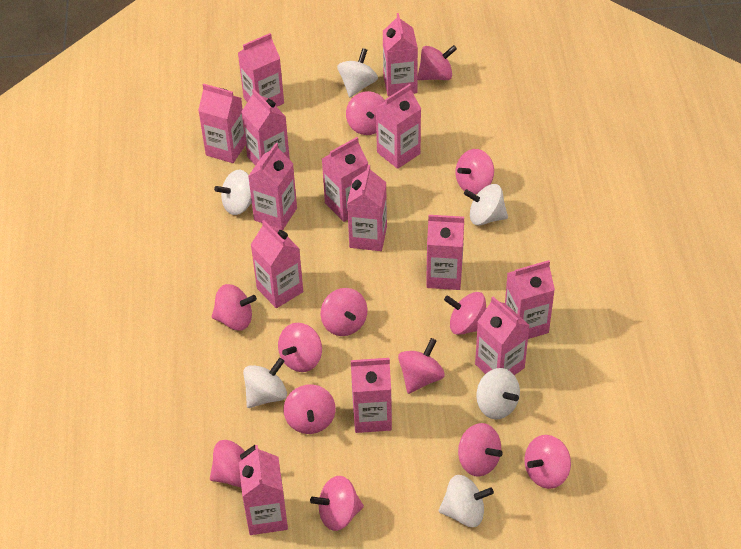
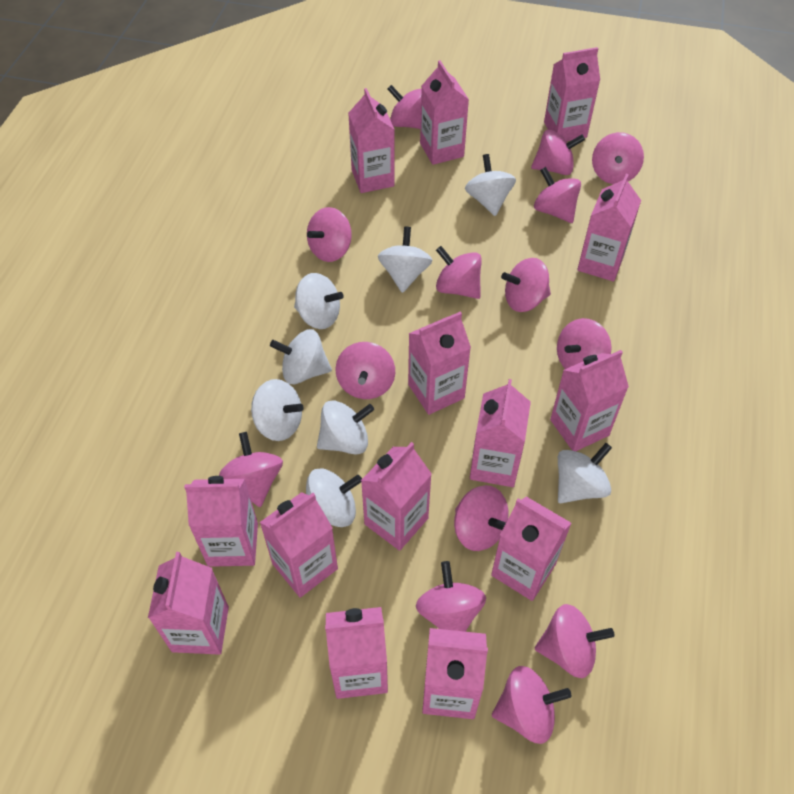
pink spinning top: [210,440,256,487] [212,284,257,330] [278,323,322,372] [284,385,336,434] [310,476,364,531] [321,288,367,336] [346,91,385,135] [398,338,445,394] [417,45,457,80] [444,292,486,335] [455,149,494,194] [458,423,503,477] [524,435,571,489] = 13 -> [219,432,283,507] [307,207,352,262] [335,342,395,399] [387,85,422,129] [416,561,486,632] [436,246,482,299] [454,485,509,551] [492,666,571,744] [501,258,551,312] [531,130,585,175] [534,167,581,223] [535,604,614,678] [557,318,612,369] [592,132,644,184] = 14
white spinning top: [214,170,252,215] [243,358,287,408] [337,48,378,97] [439,475,494,527] [464,184,508,225] [476,368,520,419] = 6 -> [251,379,304,441] [270,329,332,384] [294,273,344,329] [306,468,362,527] [317,401,374,455] [378,227,433,293] [465,154,516,216] [558,443,612,503] = 8

